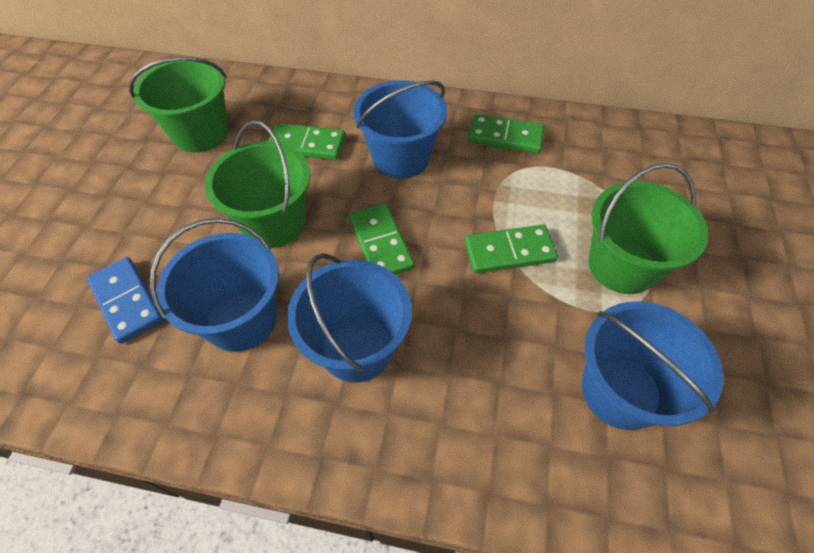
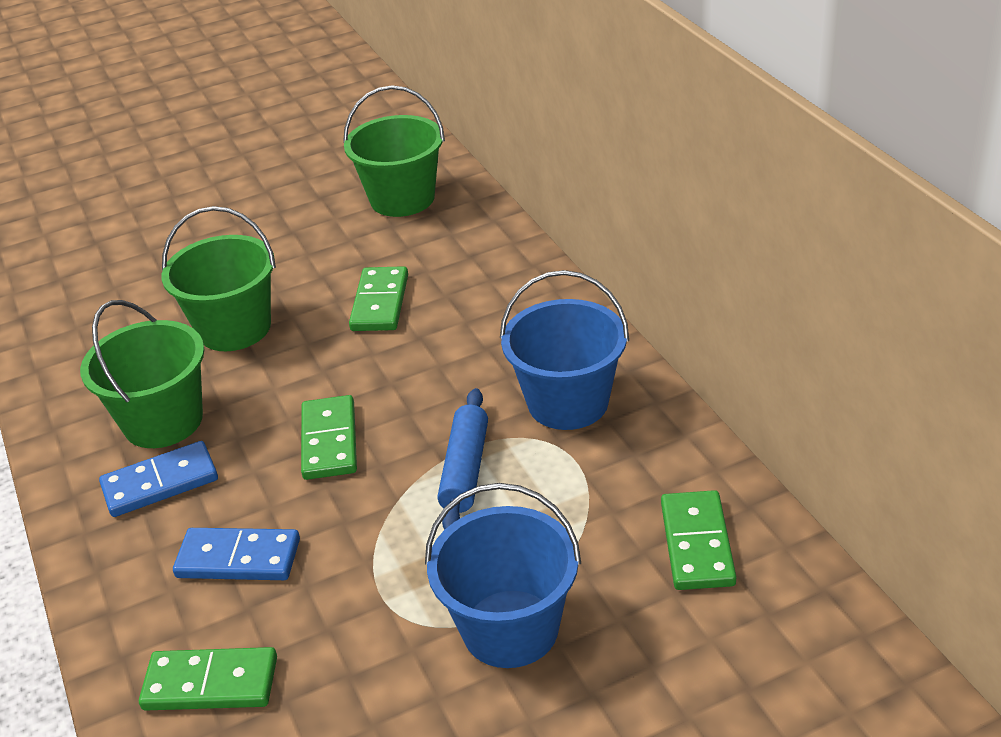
blue bucket: [150,218,279,352] [287,253,412,383] [354,80,447,179] [582,301,724,430] = 4 -> [425,483,581,668] [500,270,629,430] = 2
blue domino: [86,257,163,344] = 1 -> [99,441,218,517] [173,528,300,580] = 2
blue rolling pin: none = 0 -> [437,388,488,530] = 1

